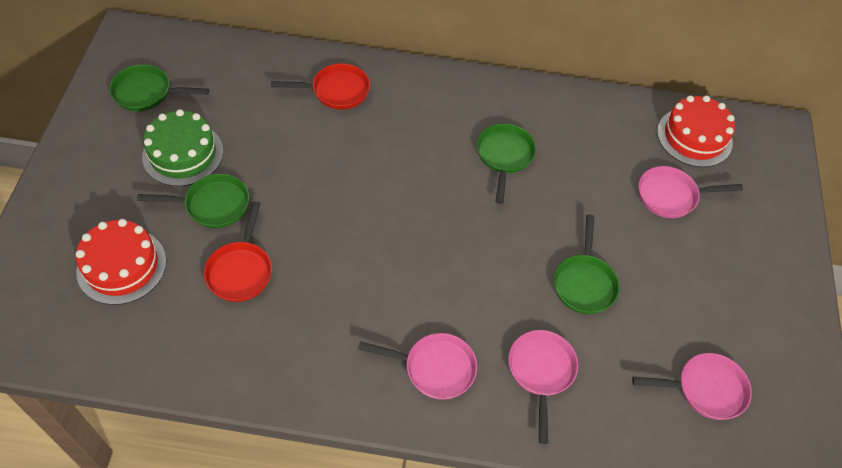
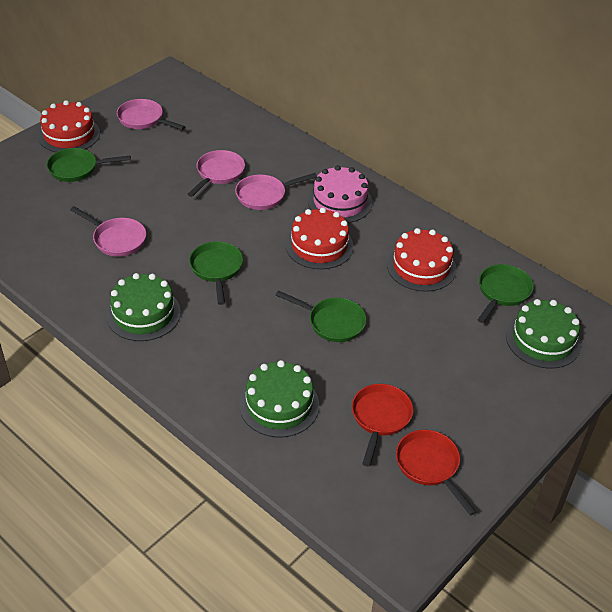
green cake: [142,109,223,186] = 1 -> [106,273,181,341] [240,360,319,437] [506,299,581,369] = 3
pink cake: none = 0 -> [308,165,373,223] = 1
red cake: [76,219,166,305] [657,95,735,167] = 2 -> [38,100,100,152] [285,208,353,269] [387,228,456,292] = 3

